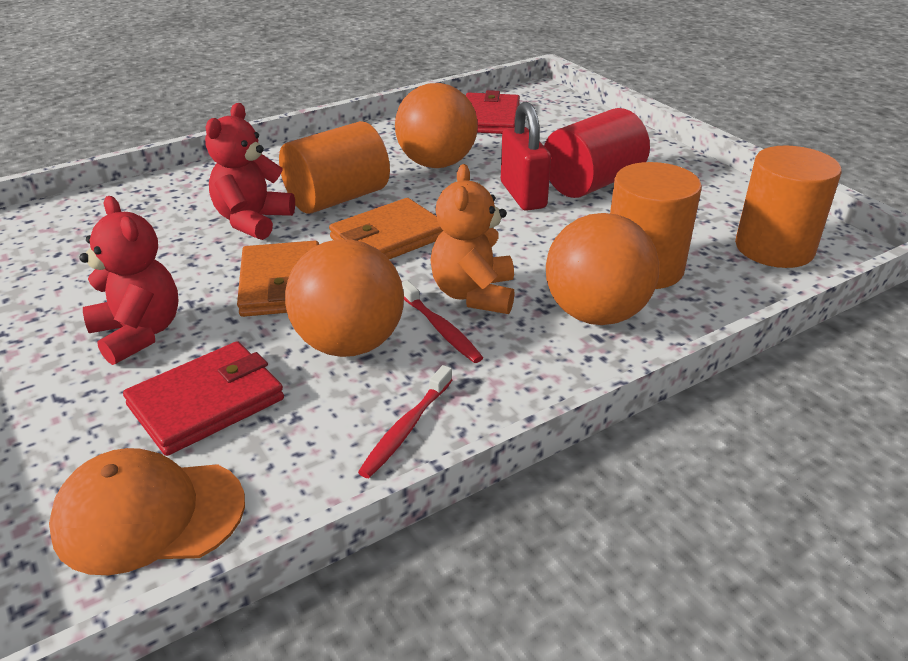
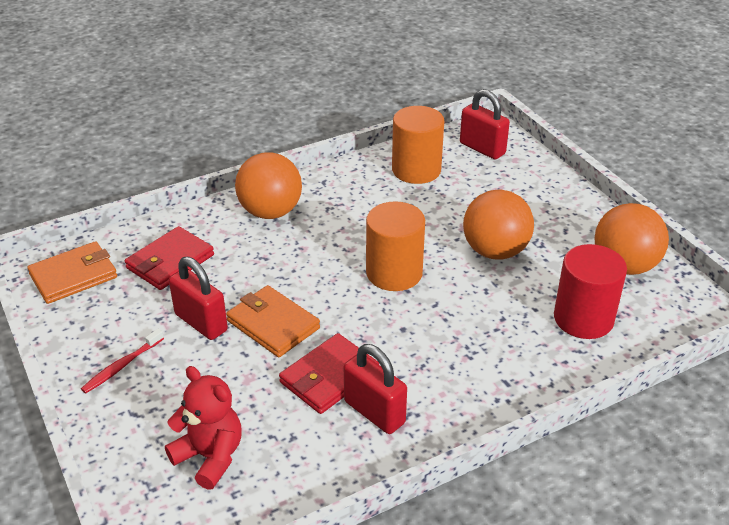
orange cap: [49,448,245,575] = 1 -> none = 0
orange cylinder: [279,121,390,214] [610,162,702,289] [735,145,842,268] = 3 -> [366,201,425,291] [392,106,444,184] = 2
orange teddy bear: [430,164,514,314] = 1 -> none = 0
red padlock: [501,102,551,211] = 1 -> [169,257,228,340] [344,344,407,434] [460,89,510,159] = 3
red teddy bear: [79,196,179,365] [205,103,295,240] = 2 -> [165,366,242,490] = 1
red toothbrush: [358,365,452,478] [402,280,483,363] = 2 -> [81,329,164,393] = 1

